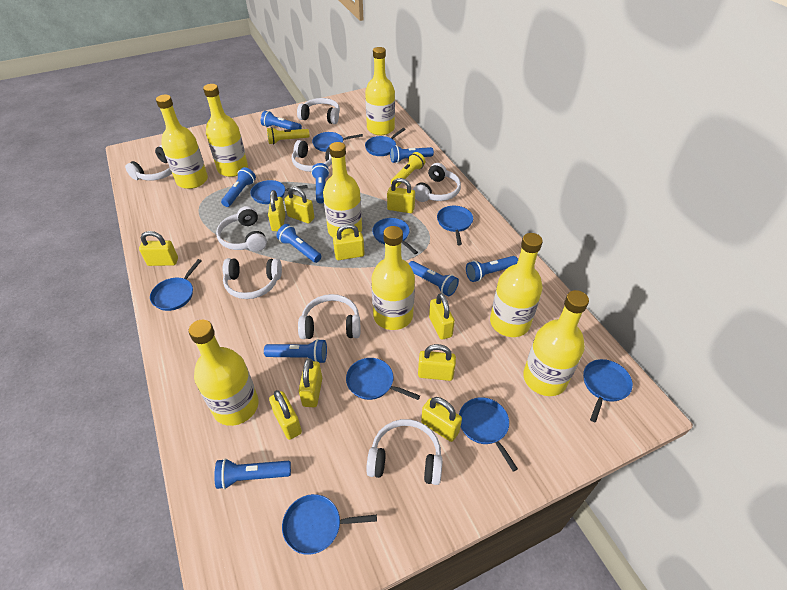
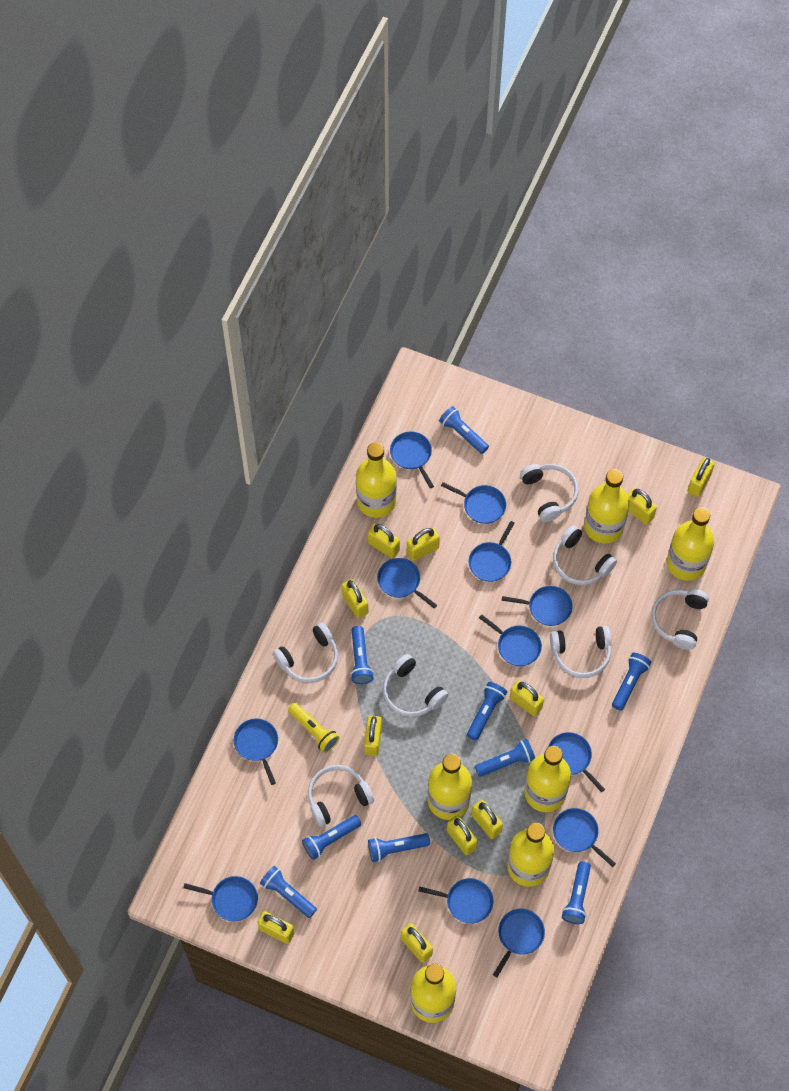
blue pan: [150,259,202,311] [250,180,307,204] [282,494,377,555] [312,132,363,152] [346,358,420,400] [365,128,406,156] [372,218,418,254] [437,206,473,245] [459,397,518,472] [583,359,633,422] = 10 -> [183,876,258,921] [234,719,278,785] [377,558,437,608] [390,432,434,488] [418,878,493,924] [441,482,506,524] [469,521,515,582] [479,615,542,666] [493,909,545,977] [502,586,573,626] [548,732,605,792] [553,808,616,867] = 12
white headphones: [125,145,172,181] [216,206,267,252] [223,258,282,299] [292,140,332,172] [297,98,340,124] [298,294,360,339] [366,419,443,485] [413,163,461,202] = 8 -> [273,623,338,683] [308,765,374,827] [383,654,448,717] [520,464,578,522] [550,626,612,678] [553,525,617,585] [651,589,709,650] = 7
yellow bottle: [156,95,208,189] [188,320,259,426] [203,84,248,177] [323,142,362,237] [365,47,395,135] [372,226,415,330] [490,233,543,337] [523,290,589,396] = 8 -> [356,442,397,518] [410,964,456,1023] [428,754,472,820] [507,823,554,887] [524,746,571,812] [584,469,630,544] [667,507,714,581] = 7
yellow flashlight: [267,127,309,144] [391,152,425,187] = 2 -> [288,703,339,753] = 1
yellow padlock: [139,231,178,266] [268,190,285,231] [269,390,302,440] [284,186,314,223] [299,358,322,407] [333,224,365,260] [387,178,415,213] [418,344,456,381] [421,397,462,442] [429,293,455,340] = 10 -> [257,911,294,944] [342,579,368,619] [364,715,382,756] [368,524,400,558] [401,923,433,963] [407,528,440,561] [447,815,478,855] [471,800,503,839] [510,680,544,716] [627,488,657,525] [688,458,714,497] = 11

